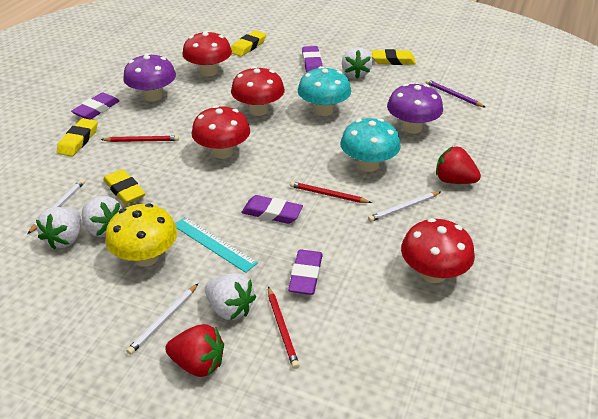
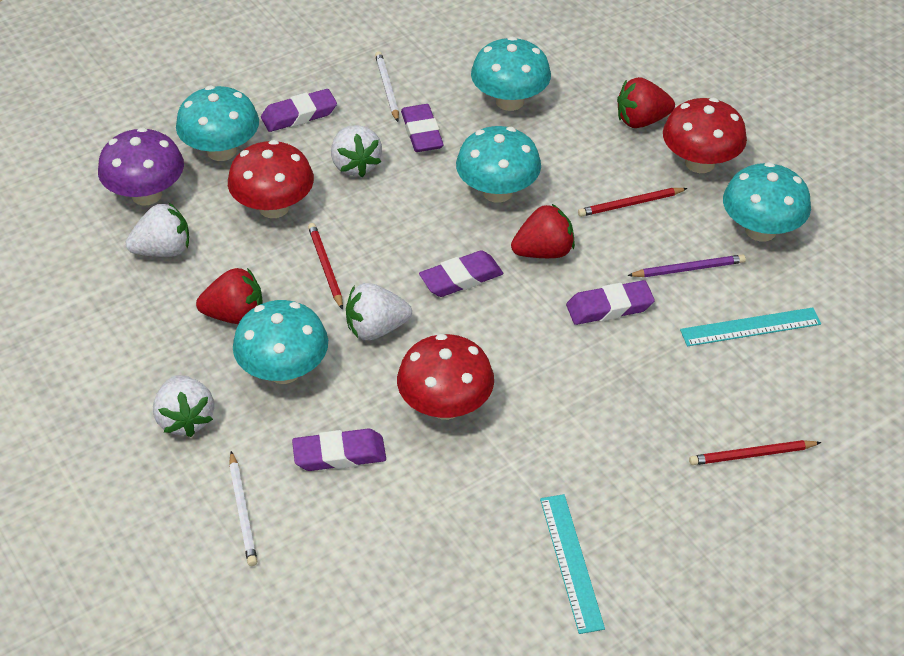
purple eraser: [71,92,120,120] [241,195,303,224] [288,250,323,295] [302,46,323,73] = 4 -> [261,89,337,132] [292,429,386,471] [401,104,444,152] [419,250,504,297] [566,280,655,325] = 5
purple mushroom: [123,53,176,101] [387,83,443,134] = 2 -> [98,127,184,205] = 1
red mushroom: [182,31,232,76] [192,105,250,159] [231,66,285,116] [401,218,475,283] = 4 -> [228,140,314,218] [397,334,494,420] [663,98,747,173] = 3
red strawberry: [165,324,224,377] [436,147,481,184] = 2 -> [196,268,263,324] [511,204,575,258] [617,77,675,128] = 3
turquoise mushroom: [298,66,351,116] [340,118,401,172] = 2 -> [176,86,259,161] [233,300,328,384] [456,126,541,203] [471,37,551,111] [723,162,811,242] = 5
turquoise ruler: [175,217,258,273] = 1 -> [540,494,605,634] [680,307,821,347] = 2
white pencil: [28,179,85,234] [126,284,198,355] [368,192,440,222] = 3 -> [229,451,257,566] [375,52,399,122] = 2
yellow eraser: [57,118,98,156] [103,169,146,204] [231,30,266,57] [372,49,416,65] = 4 -> none = 0
yellow mushroom: [105,204,177,267] = 1 -> none = 0

